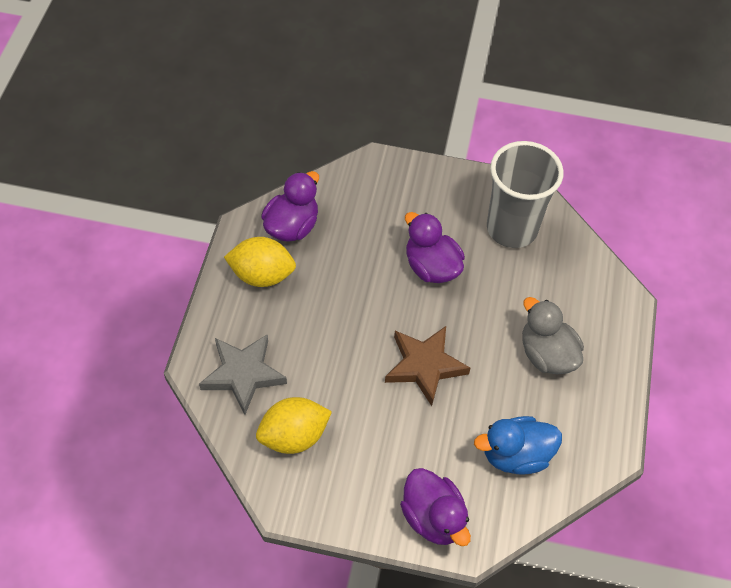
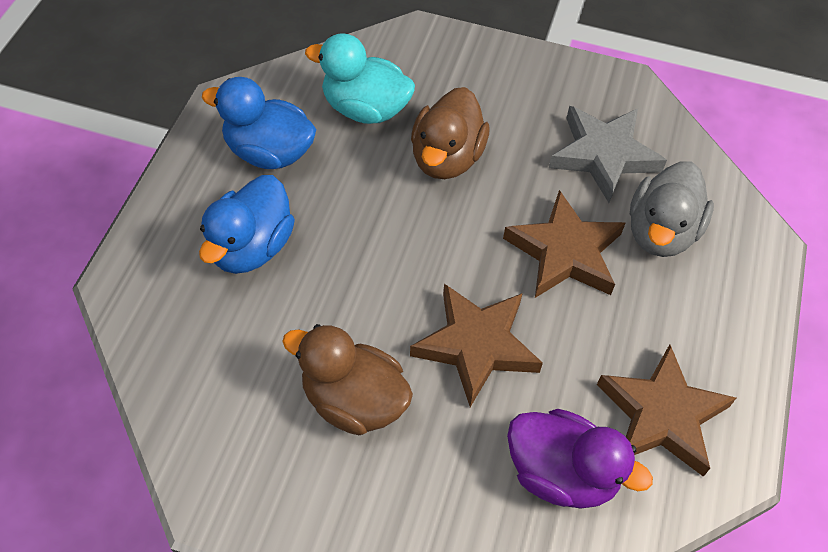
blue duck: [474,416,562,475] = 1 -> [199,175,295,274] [202,77,317,169] = 2
brown duck: none = 0 -> [282,324,413,435] [411,87,490,179] = 2
brown star: [385,326,470,406] = 1 -> [410,284,543,407] [503,190,625,298] [597,344,736,477] = 3
grey cup: [487,141,564,248] = 1 -> none = 0
purple duck: [261,171,319,242] [400,468,471,546] [405,212,465,283] = 3 -> [507,409,653,509] = 1
turquoise duck: none = 0 -> [305,33,415,124] = 1
yellow lemon: [224,237,296,287] [256,397,332,454] = 2 -> none = 0

